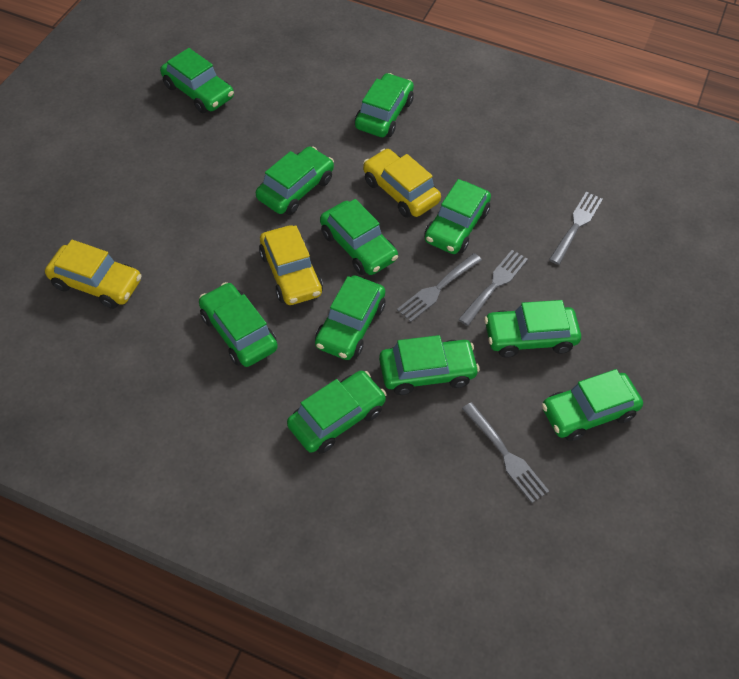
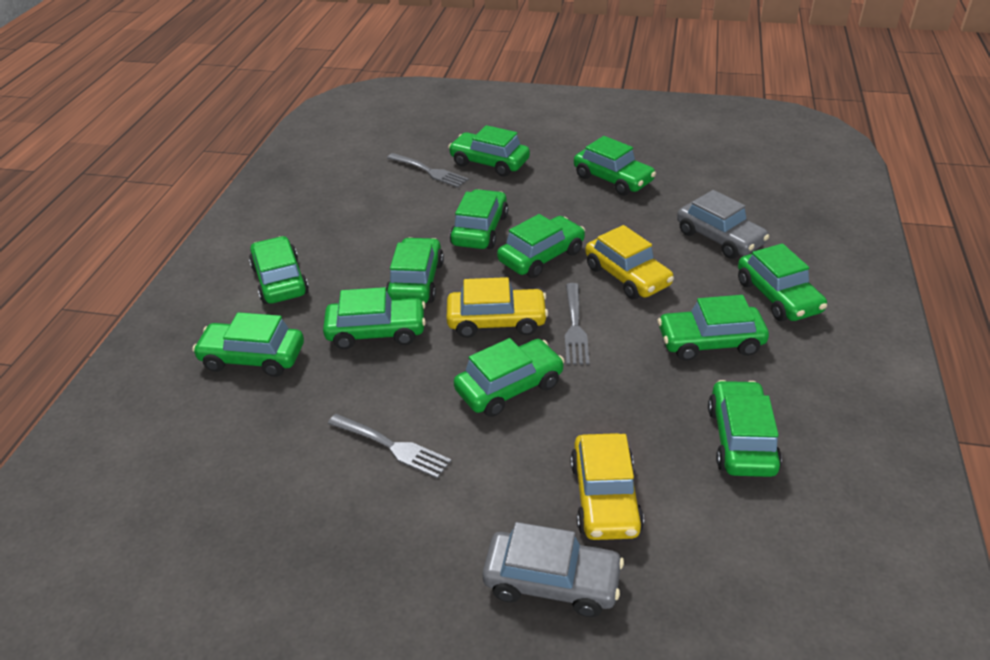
green car: [160,48,234,113] [199,282,278,367] [256,147,334,215] [287,371,387,454] [315,276,385,360] [320,199,398,275] [355,73,414,137] [379,335,480,395] [424,179,491,254] [484,300,581,358] [542,369,643,441] = 11 -> [192,312,304,377] [249,236,309,304] [323,287,426,349] [386,237,444,303] [448,125,530,177] [450,189,508,249] [454,338,564,417] [497,214,585,278] [574,136,656,196] [658,295,769,361] [708,380,782,477] [738,243,827,321] = 12
grey car: none = 0 -> [482,522,624,617] [677,190,769,259] = 2
grey fork: [397,253,482,322] [458,250,528,326] [462,402,549,503] [549,192,603,265] = 4 -> [328,414,451,479] [387,153,469,188] [565,283,590,365] = 3

